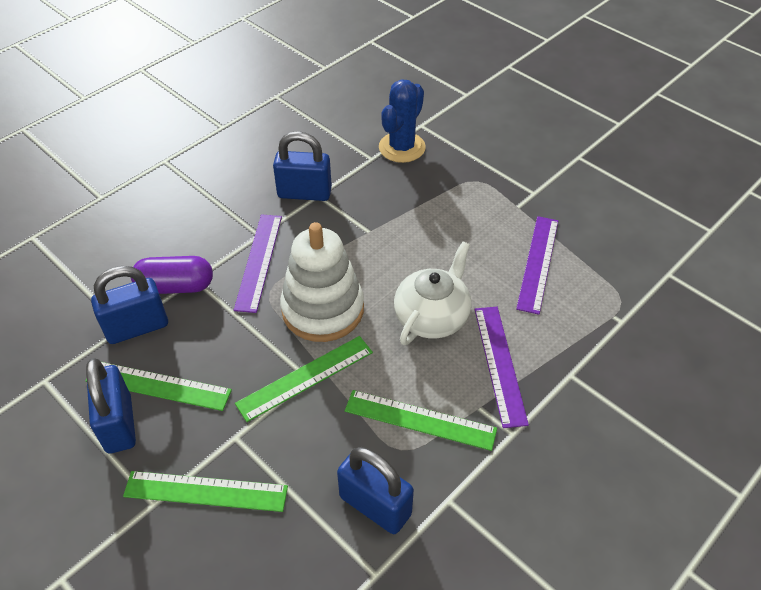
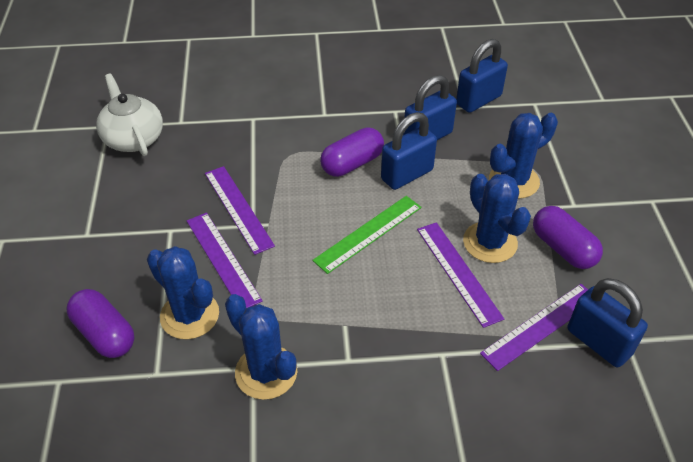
blue cactus: [379,79,426,163] = 1 -> [147,246,219,339] [225,294,297,400] [463,174,531,263] [489,113,558,199] = 4
green ruler: [86,362,232,411] [123,471,288,512] [235,336,373,422] [345,390,497,451] = 4 -> [313,196,422,274] = 1
purple capsule: [131,256,213,294] = 1 -> [67,289,134,358] [320,127,384,177] [533,206,603,269] = 3
purple ruler: [234,214,282,313] [475,307,529,428] [516,216,558,315] = 3 -> [187,212,263,308] [205,166,275,255] [417,222,504,328] [480,284,588,371] = 4
white stacking toy: [280,222,364,342] = 1 -> none = 0

